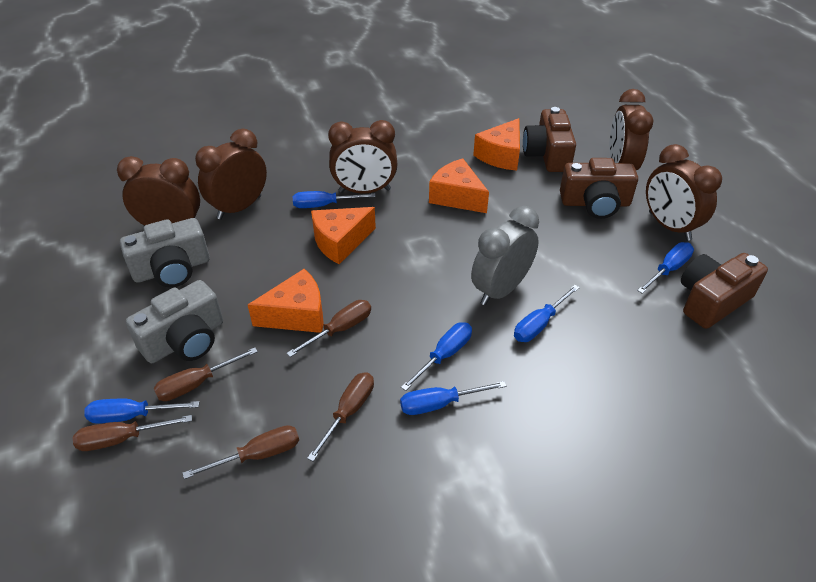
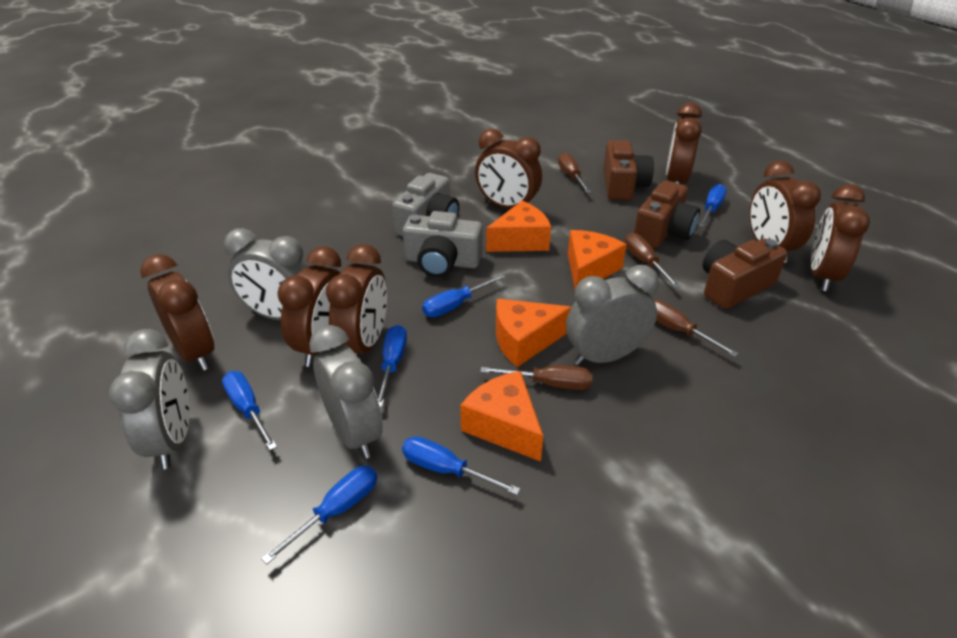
brown clock: [117,156,200,227] [195,128,267,220] [328,120,397,194] [609,89,653,170] [646,144,722,241] = 5 -> [140,254,214,371] [277,246,341,367] [326,244,387,356] [475,128,542,209] [666,103,702,184] [750,160,821,263] [811,184,870,291] = 7
brown screwdriver: [73,415,192,451] [154,347,258,401] [183,425,299,479] [287,300,371,357] [307,373,374,461] = 5 -> [480,365,593,390] [558,152,591,193] [625,233,681,288] [654,300,739,357] = 4
grey clock: [471,206,539,305] = 1 -> [109,329,190,469] [224,228,308,320] [309,325,383,459] [566,265,659,366] = 4

